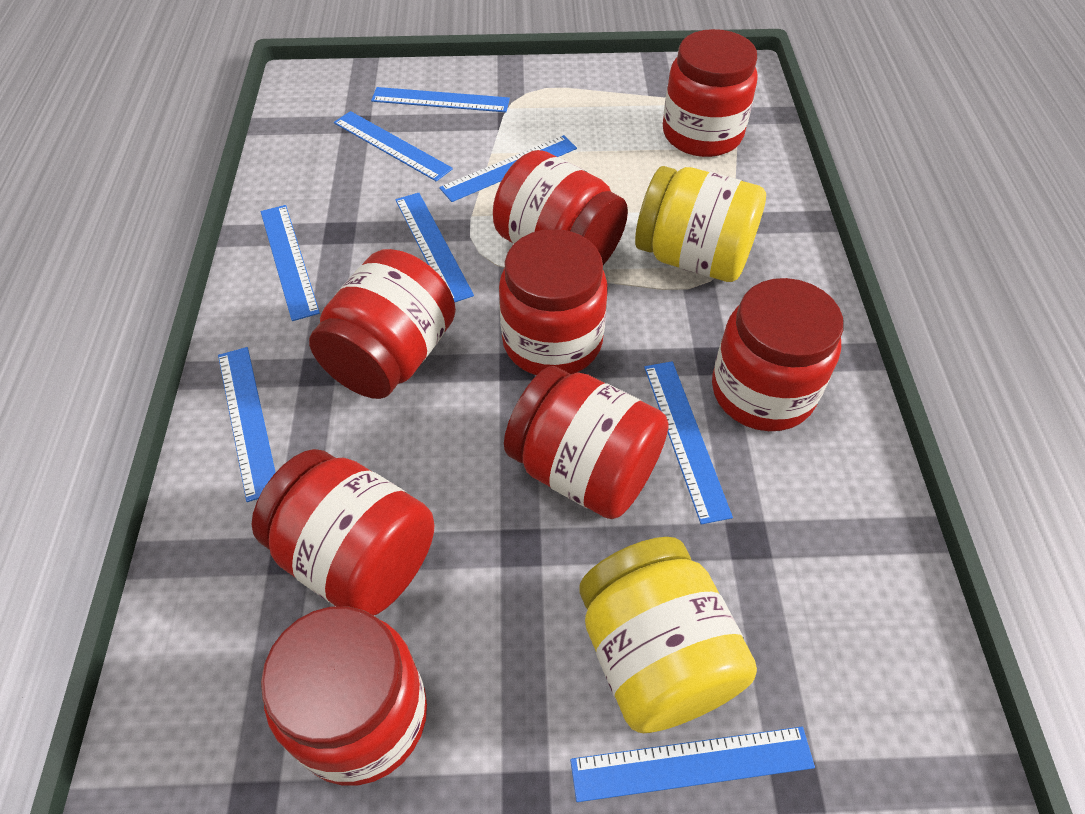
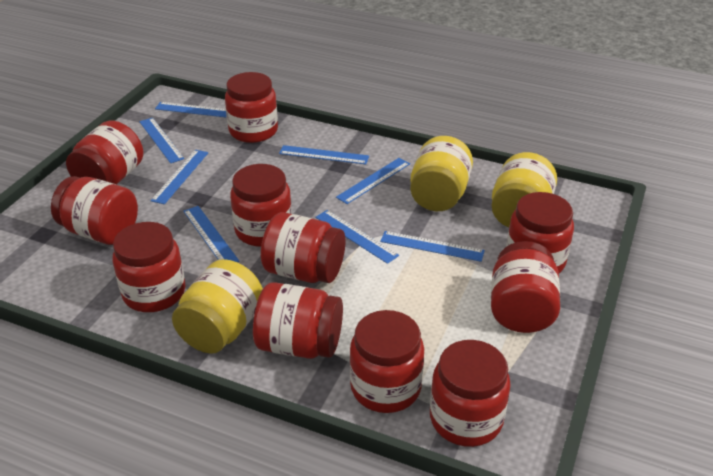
red jar: [251,449,434,616] [261,606,427,786] [309,249,456,399] [493,150,628,265] [499,229,608,375] [504,366,669,519] [663,29,758,157] [712,278,844,431] = 8 -> [51,176,138,245] [66,120,143,184] [113,222,185,312] [225,72,278,143] [230,164,292,247] [253,282,343,359] [261,212,345,283] [350,310,424,413] [430,340,511,447] [491,241,560,333] [506,192,574,273] = 11
yellow jar: [579,537,757,733] [635,166,766,282] = 2 -> [172,259,263,354] [410,136,473,211] [491,152,557,228] = 3

